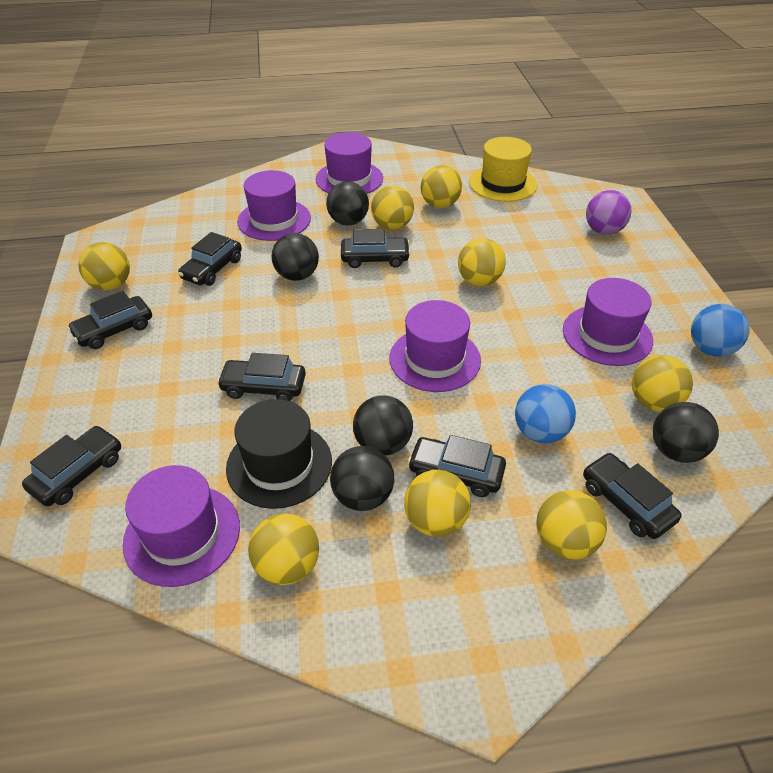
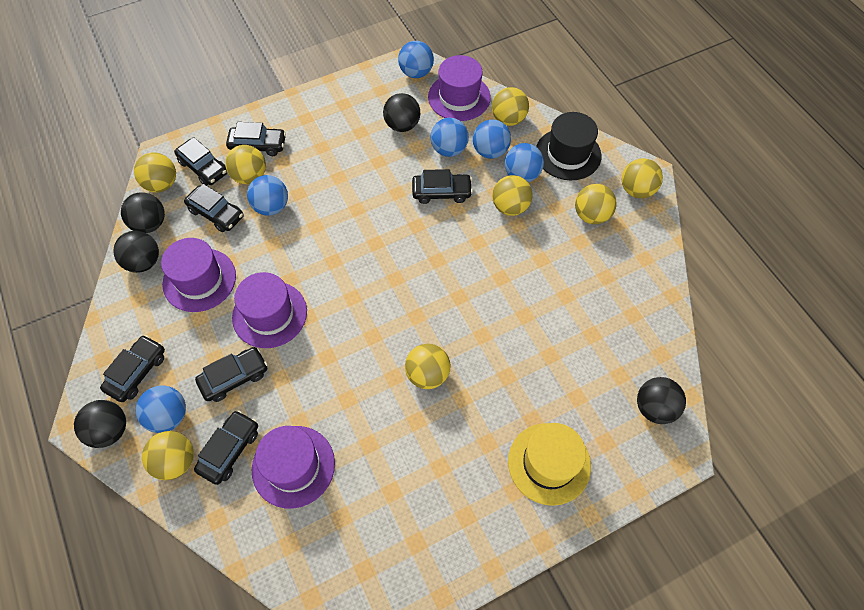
blue ball: [515,384,576,443] [691,304,750,357] = 2 -> [136,386,186,433] [247,175,288,216] [398,41,434,78] [431,118,469,157] [473,119,511,159] [505,143,544,182] = 6
purple ball: [586,190,632,235] = 1 -> none = 0
purple hat: [123,465,240,587] [237,170,311,241] [316,132,383,194] [389,300,481,392] [563,278,653,366] = 5 -> [161,238,236,312] [232,272,307,348] [252,426,335,509] [428,55,491,121] = 4

